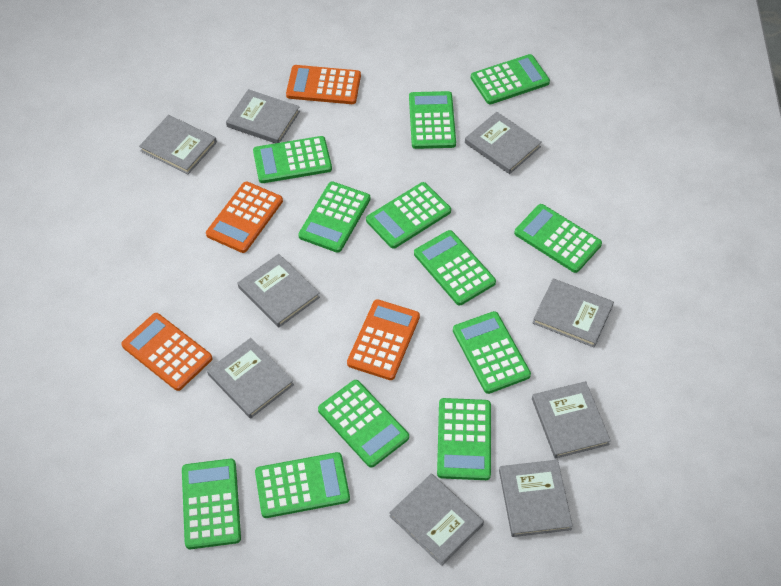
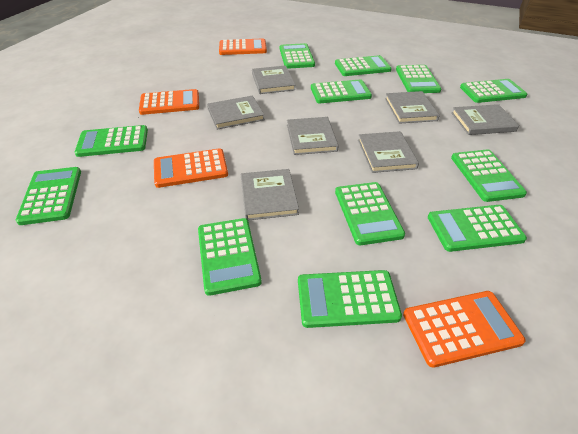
grey book: [139,115,217,174] [207,338,294,419] [226,89,300,143] [238,254,320,327] [389,474,484,566] [465,112,542,174] [499,460,573,537] [532,381,611,459] [533,279,614,347] = 9 -> [207,96,265,129] [241,169,299,220] [252,65,295,94] [287,117,339,155] [358,131,419,173] [385,91,440,124] [451,104,519,135] = 7

